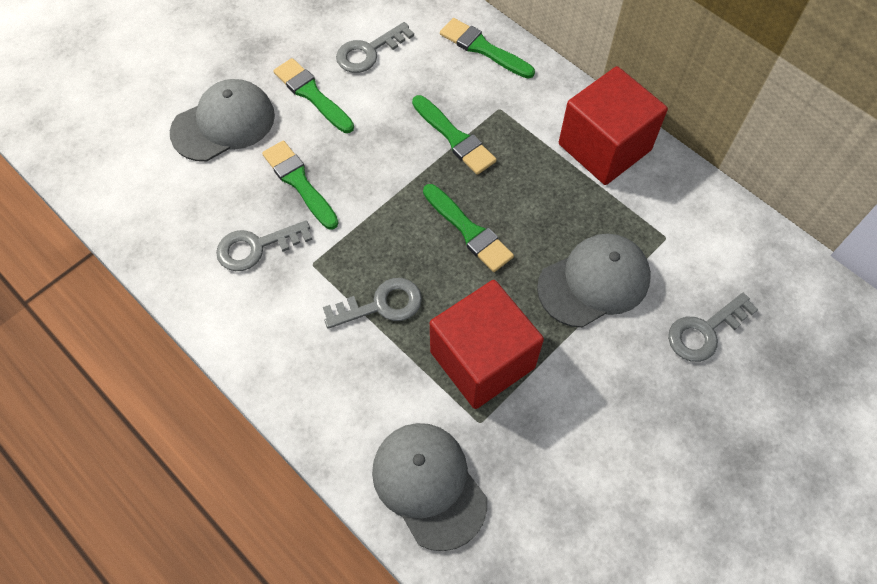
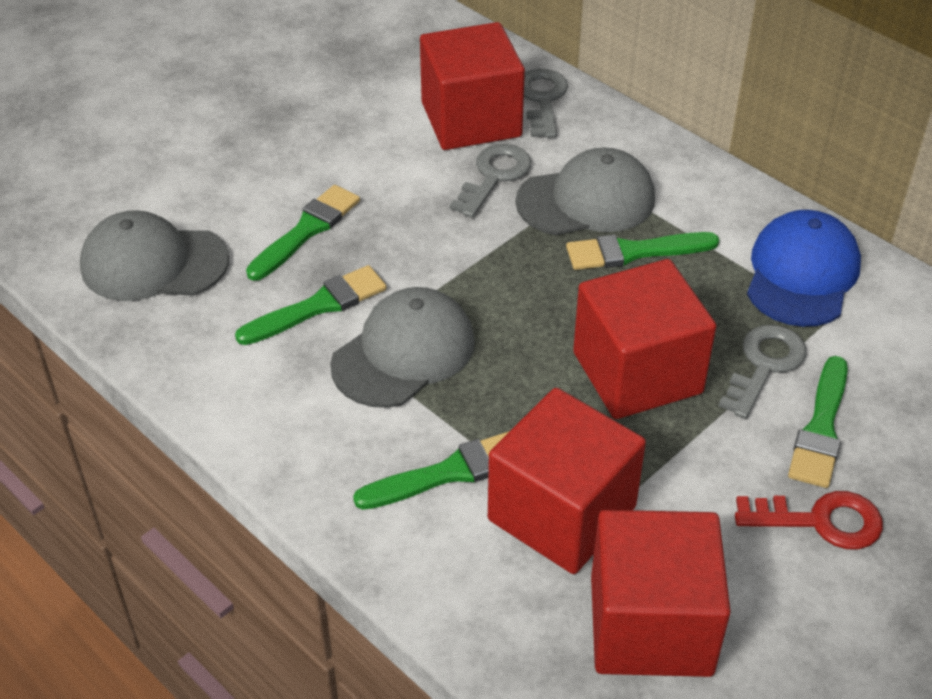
blue cap: none = 0 -> [747,210,861,327] = 1
grey key: [216,220,312,271] [323,278,422,329] [336,22,414,73] [668,293,758,362] = 4 -> [450,144,531,218] [524,69,568,138] [718,325,806,419] = 3
red cube: [430,280,544,409] [559,66,668,185] = 2 -> [420,22,525,150] [488,388,646,574] [573,259,716,419] [591,510,731,677] = 4
red key: none = 0 -> [735,491,883,549] = 1

